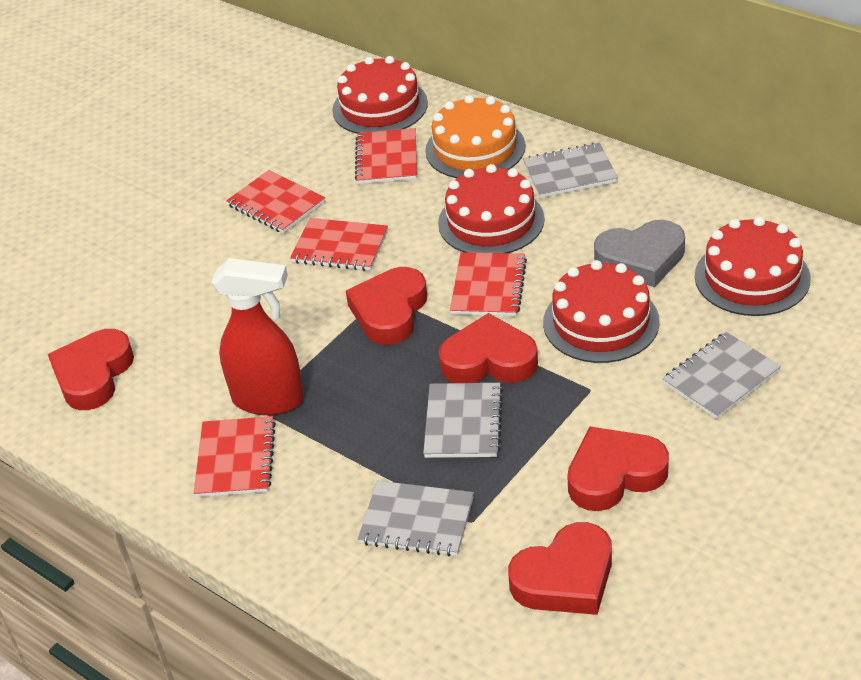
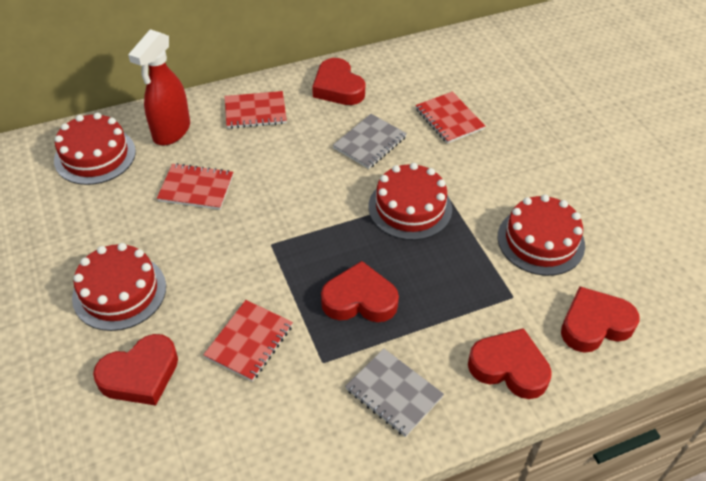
grey heart: [594,220,685,287] = 1 -> none = 0
grey notebook: [358,481,474,556] [423,383,503,458] [523,143,618,198] [662,332,781,419] = 4 -> [333,114,407,169] [345,349,444,437] = 2
orange cake: [425,95,526,178] = 1 -> none = 0
red notebook: [194,416,276,497] [226,170,325,233] [290,218,388,271] [355,128,417,184] [450,252,527,316] = 5 -> [157,163,233,210] [203,300,293,382] [225,91,287,129] [415,92,485,144] = 4

